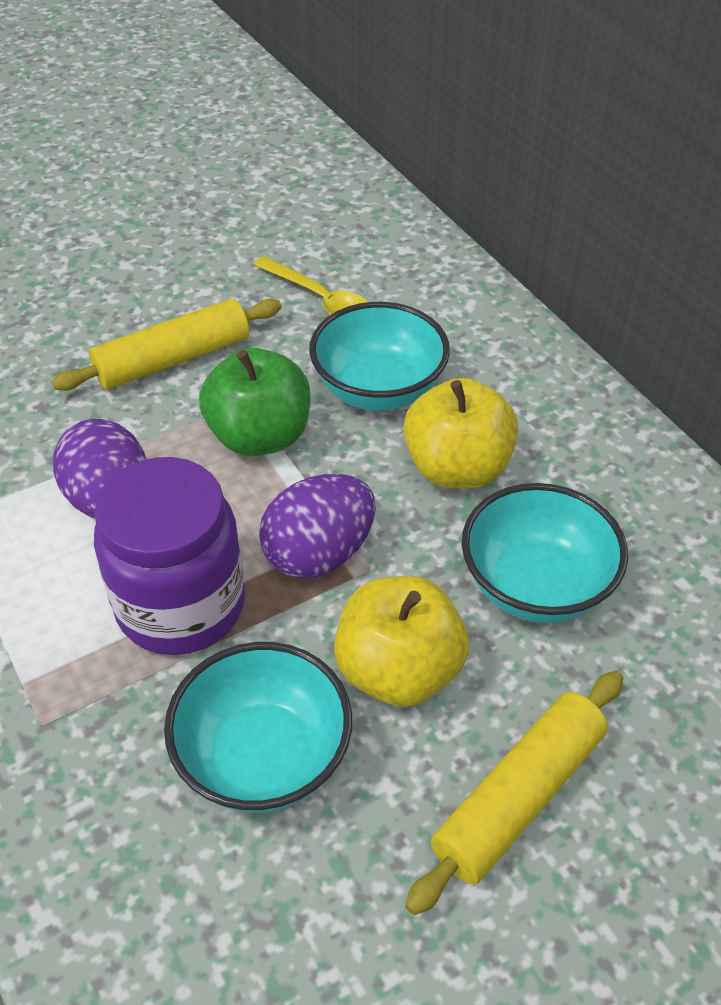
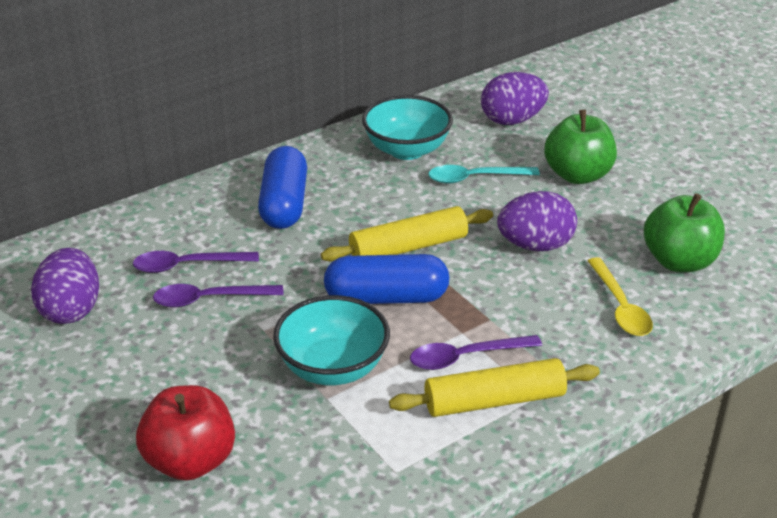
blue capsule: none = 0 -> [258,146,307,229] [324,254,449,304] = 2
green apple: [199,348,310,456] = 1 -> [544,110,617,184] [644,193,725,272] = 2
purple egg: [53,419,146,518] [259,474,376,579] = 2 -> [31,248,99,324] [481,72,549,125] [497,191,577,251] = 3
purple jar: [94,457,245,655] = 1 -> none = 0
purple spoon: none = 0 -> [133,251,259,273] [153,284,284,307] [410,335,542,370] = 3
red apple: none = 0 -> [136,385,235,481] = 1
turquoise bowl: [164,642,352,813] [309,302,450,410] [462,483,628,623] = 3 -> [273,295,390,385] [362,95,453,160] = 2
turquoise spoon: none = 0 -> [428,165,540,184] = 1
yellow apple: [334,576,469,707] [404,378,519,489] = 2 -> none = 0

